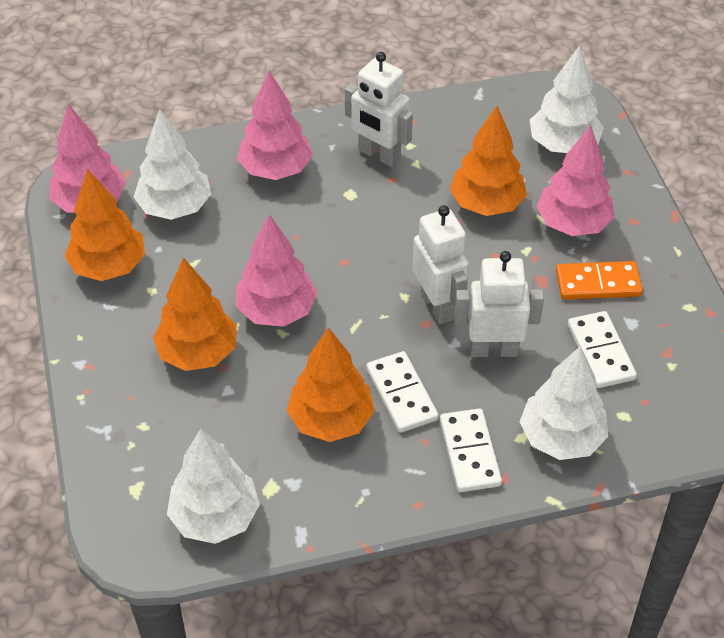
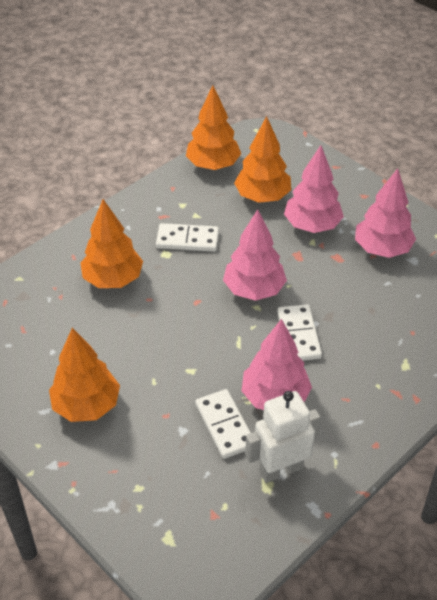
orange domino: [556,261,643,300] = 1 -> none = 0
white robot: [345,52,413,167] [412,205,469,324] [454,251,544,357] = 3 -> [245,391,321,483] = 1
white tree: [134,109,211,220] [167,429,260,544] [520,346,608,460] [530,45,604,153] = 4 -> none = 0

